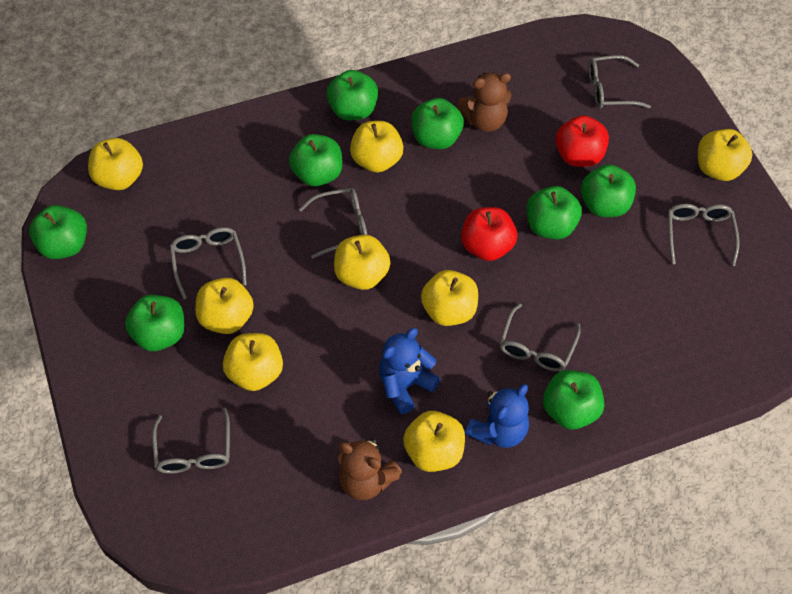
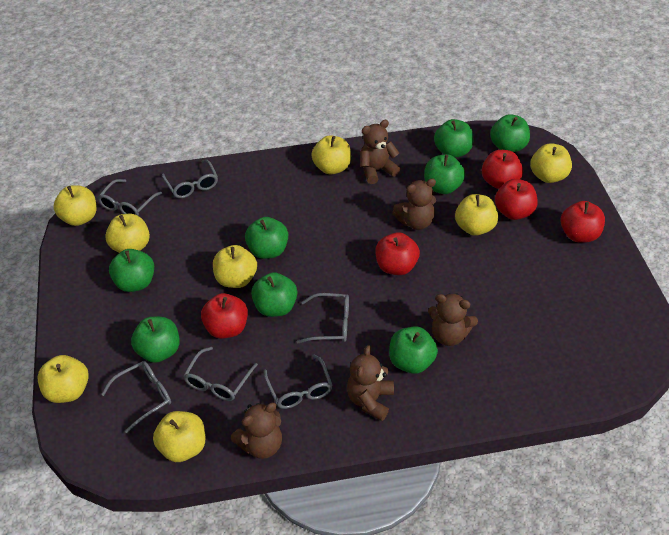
blue teddy bear: [379,328,440,414] [465,384,529,448] = 2 -> none = 0
brown teddy bear: [338,438,402,500] [458,72,511,132] = 2 -> [231,403,282,459] [347,345,394,421] [360,120,400,184] [392,178,436,230] [428,293,478,346] = 5
red apple: [461,207,517,261] [555,115,609,167] = 2 -> [201,293,248,339] [375,232,420,275] [482,150,523,189] [495,179,538,220] [561,201,605,243] = 5

